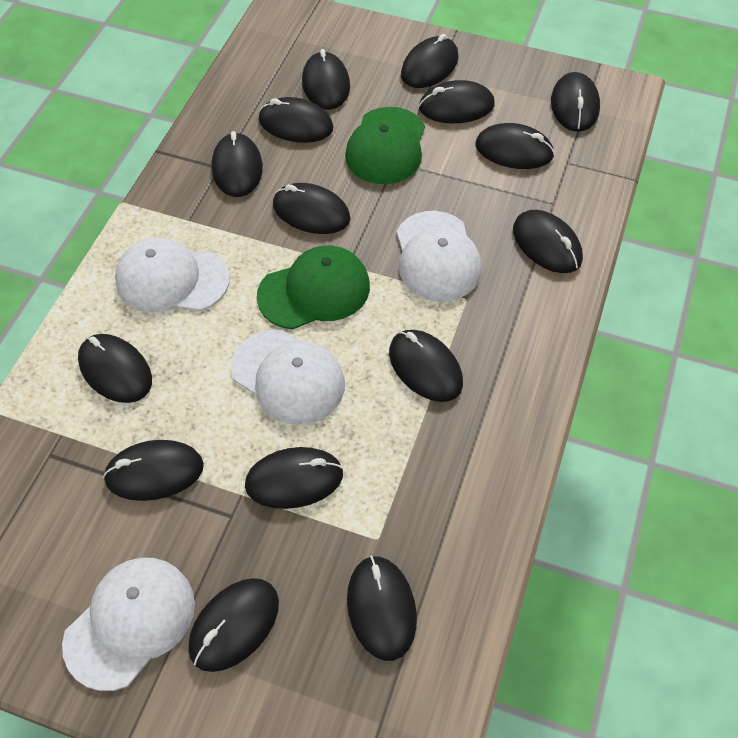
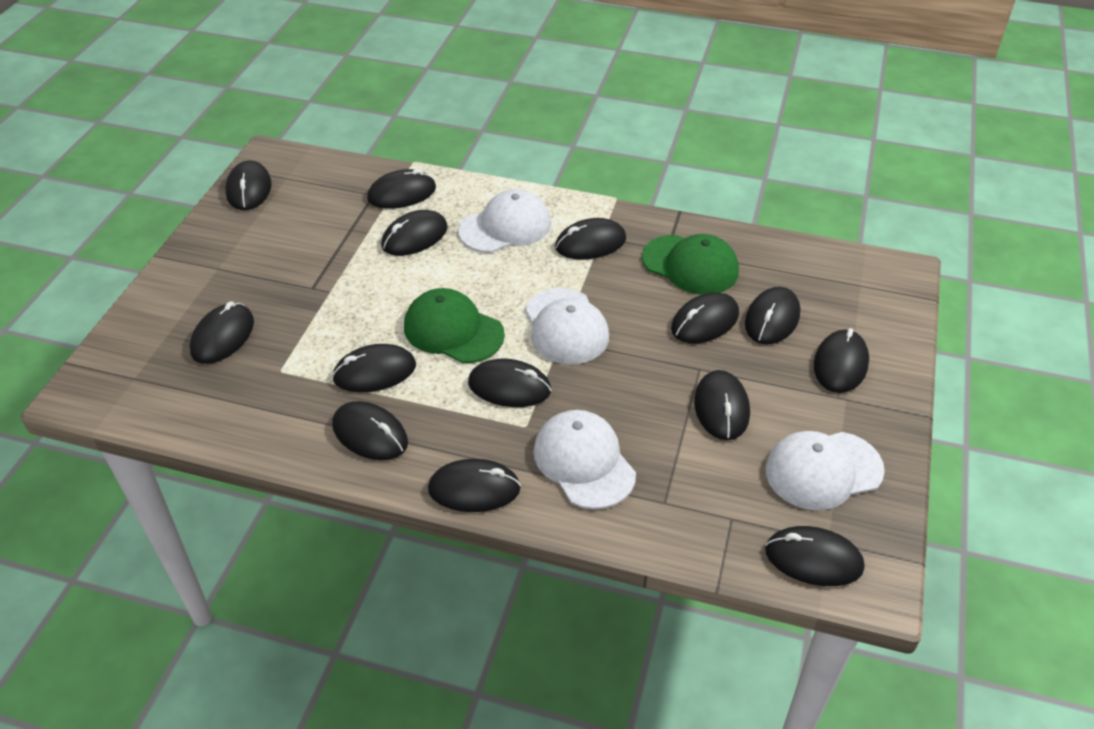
black mouse: [78,334,152,403] [103,440,204,501] [188,578,279,672] [212,131,263,197] [245,447,343,509] [259,97,334,143] [273,183,351,234] [302,49,350,110] [347,556,417,661] [389,330,463,402] [401,34,459,88] [419,80,495,123] [476,123,555,169] [513,210,583,273] [551,72,600,132] = 15 -> [190,301,254,364] [225,160,271,210] [332,344,416,392] [332,401,408,460] [367,169,436,209] [381,210,447,256] [428,459,521,512] [468,359,551,407] [555,218,626,260] [671,292,739,343] [694,370,750,440] [745,287,800,345] [765,526,864,586] [814,328,869,393] = 14

